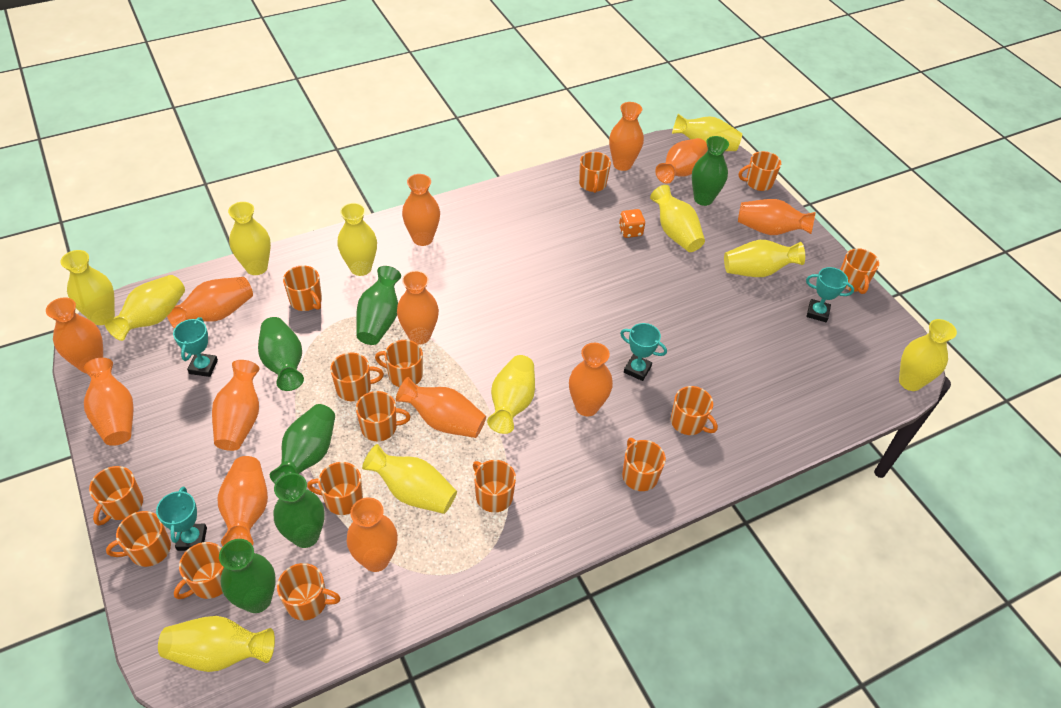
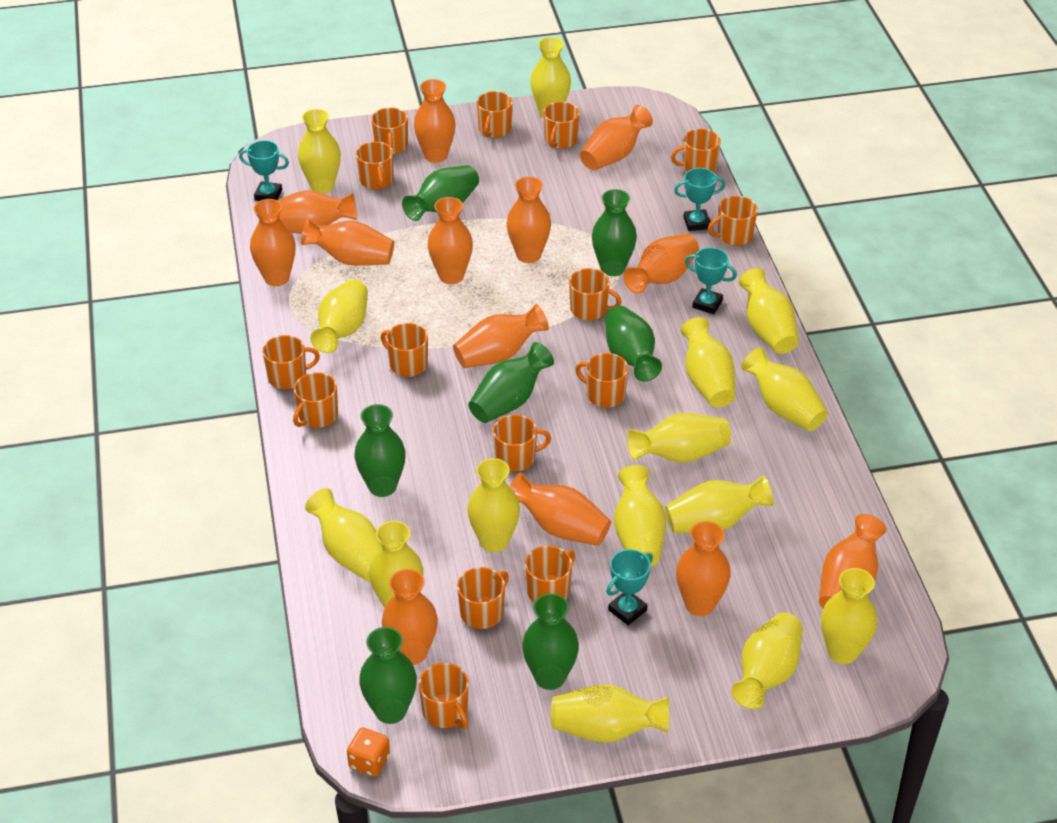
green vase: [219,539,276,613] [258,317,304,391] [270,404,335,483] [274,473,325,548] [356,266,401,345] [692,136,729,206] = 6 -> [354,404,406,497] [359,627,417,724] [402,165,479,221] [468,342,554,423] [522,593,579,690] [592,189,637,276] [605,306,662,381] = 7
yellow vase: [60,250,115,325] [104,275,185,341] [158,616,275,672] [228,202,271,275] [338,203,377,276] [362,444,457,514] [487,355,535,434] [650,185,705,252] [672,114,742,151] [724,240,805,277] [899,319,957,391] = 11 -> [298,109,341,193] [305,488,382,582] [310,279,368,353] [369,521,423,608] [468,458,520,552] [530,37,571,118] [551,684,669,743] [614,465,666,567] [627,413,731,463] [665,475,773,533] [681,317,735,407] [731,613,803,710] [739,268,799,354] [741,347,828,431] [821,568,877,664] = 15

